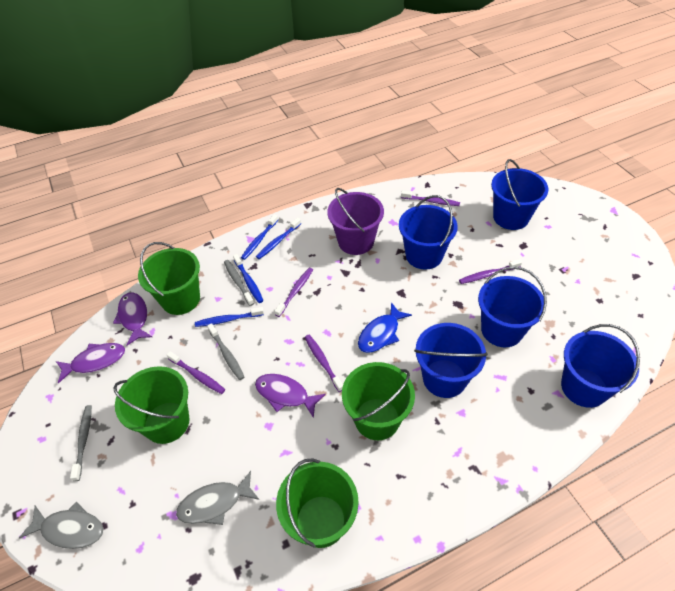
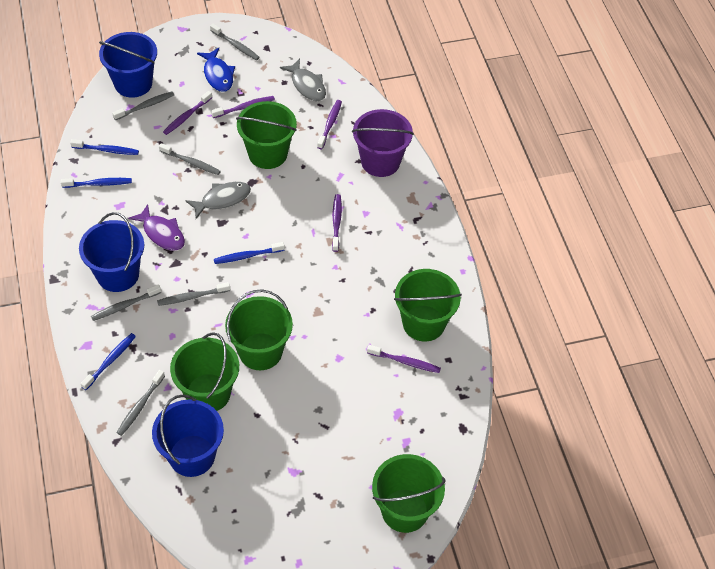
blue bucket: [399,195,458,269] [414,323,488,398] [478,267,547,347] [491,159,548,230] [561,324,640,408] = 5 -> [79,212,144,292] [99,32,157,98] [152,394,224,477] = 3
green bucket: [113,366,190,444] [138,242,200,315] [276,459,359,548] [342,362,415,440] = 4 -> [170,332,239,411] [225,289,293,370] [236,101,297,169] [372,454,446,533] [394,269,462,342] = 5
grey toothbrush: [70,405,92,481] [207,323,244,380] [224,260,254,306] = 3 -> [91,284,161,321] [112,91,174,120] [117,370,165,436] [157,282,230,306] [159,143,221,175] [210,24,260,60] = 6
purple fish: [56,343,125,384] [113,292,152,346] [255,374,326,418] = 3 -> [128,204,185,251] = 1

